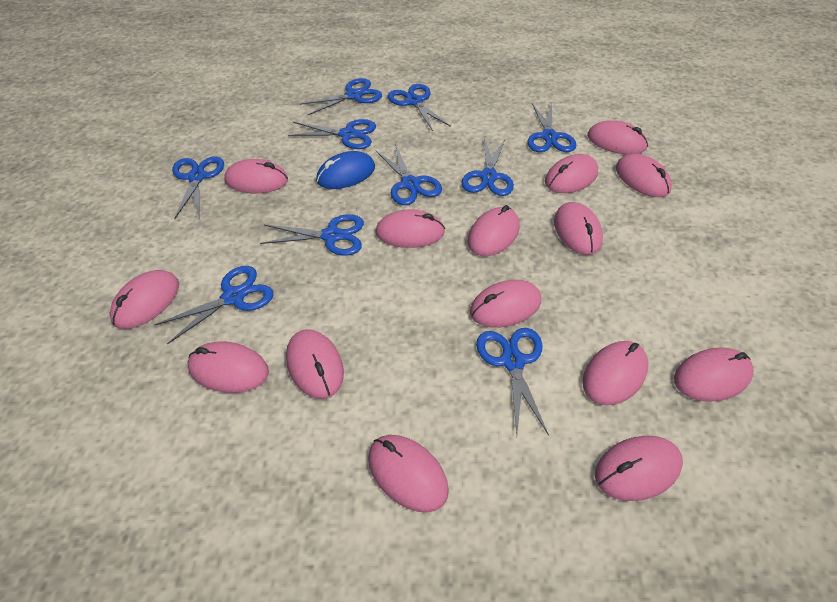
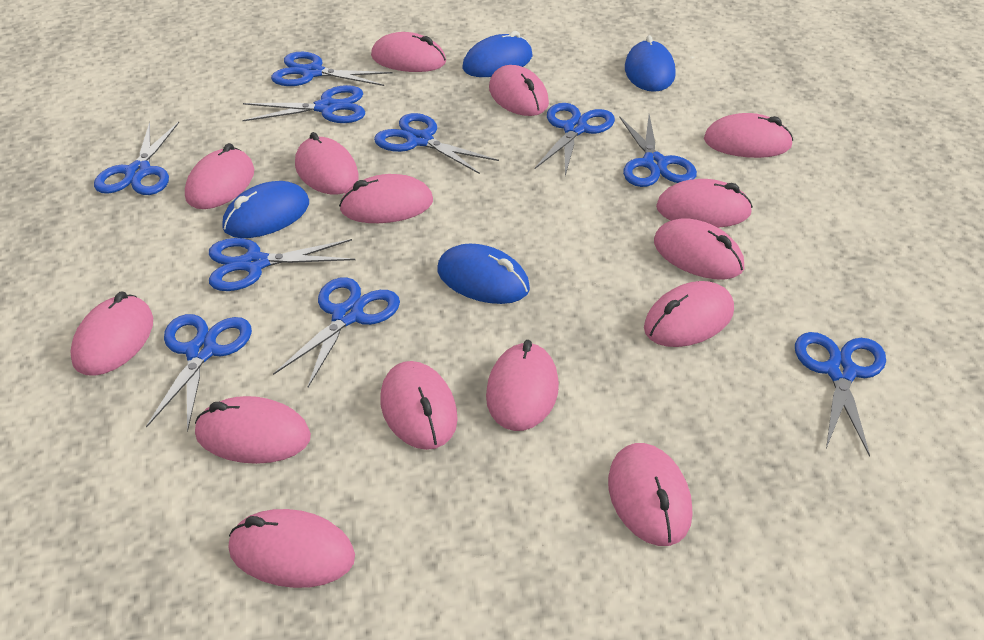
blue mouse: [316,151,375,189] = 1 -> [222,181,309,238] [437,244,530,304] [463,31,533,77] [625,35,676,92] = 4

